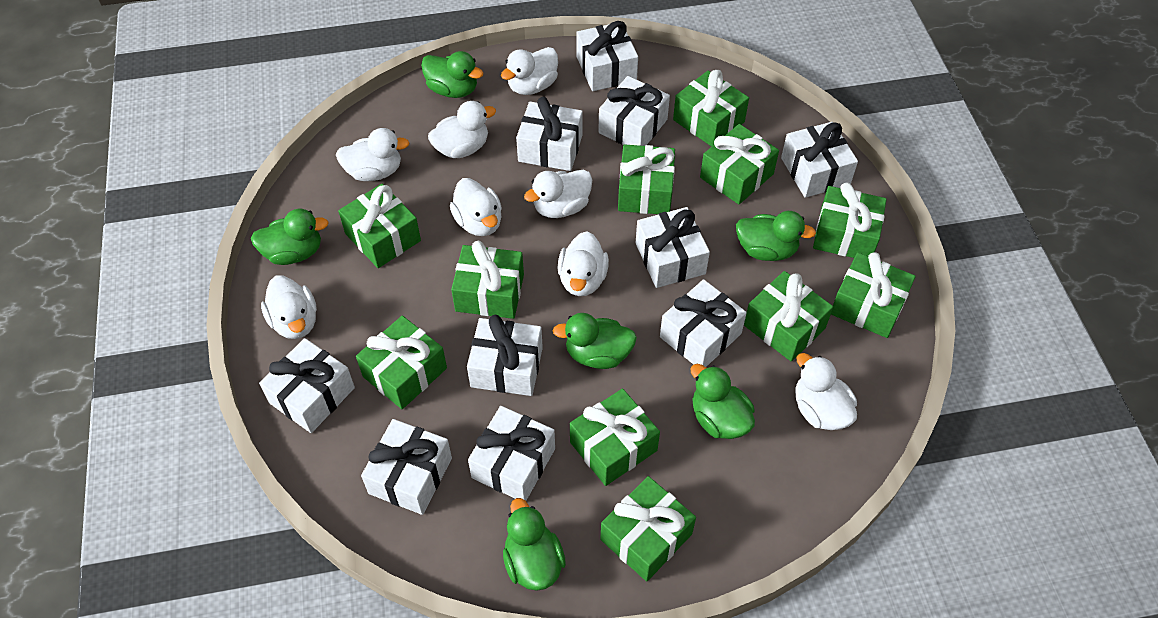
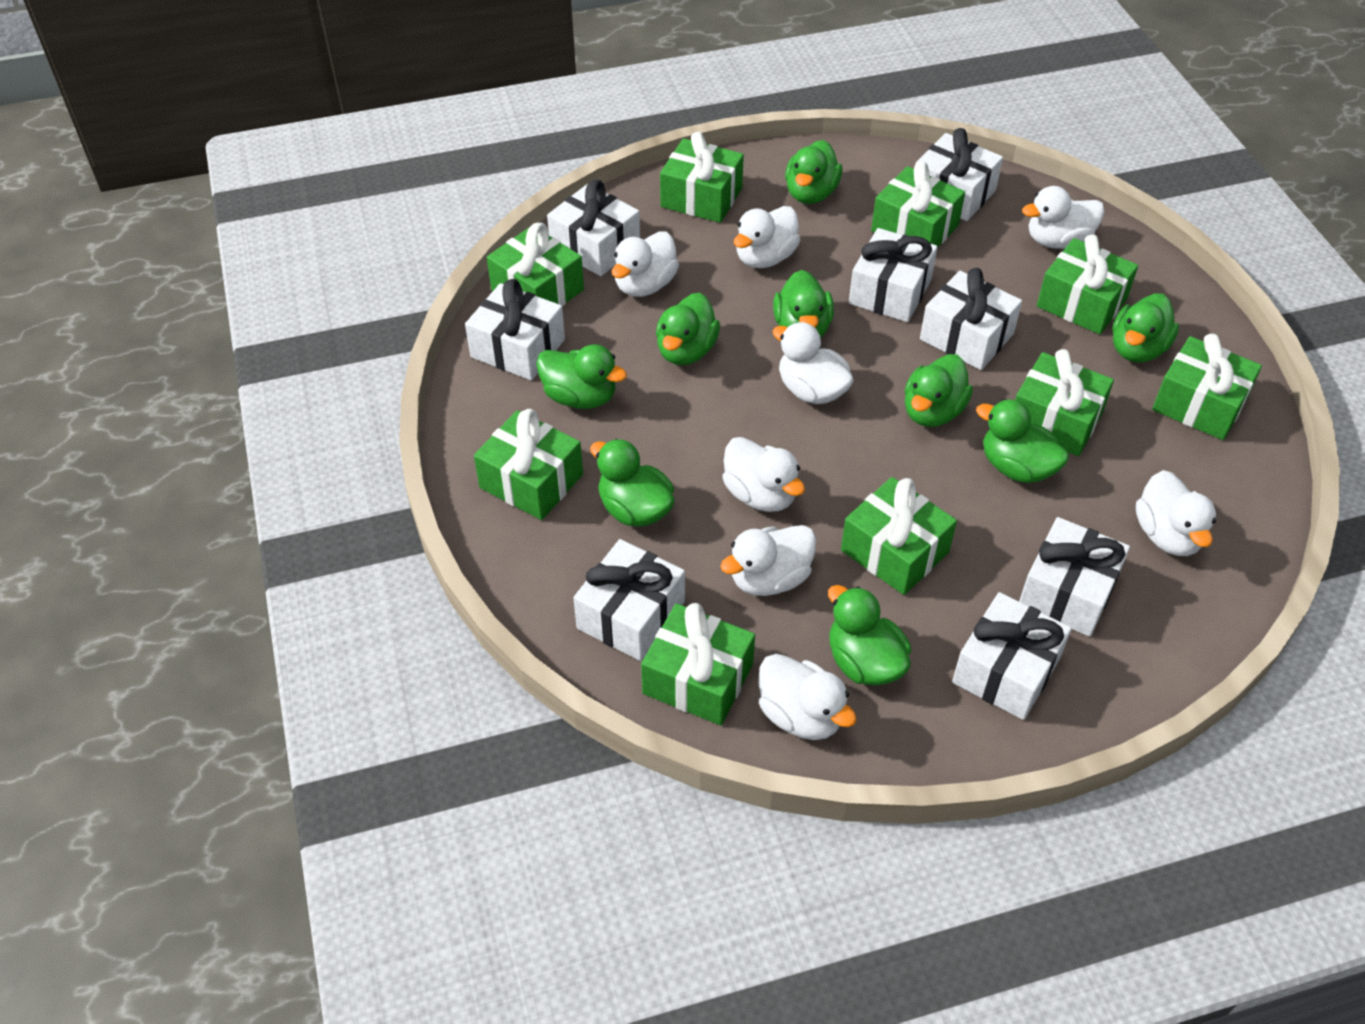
green duck: [251,209,329,265] [421,51,483,98] [503,498,566,591] [552,313,637,369] [691,364,755,439] [736,211,816,261] = 6 -> [536,344,627,409] [590,439,675,527] [656,293,720,365] [773,270,834,338] [785,140,842,204] [828,585,911,686] [905,354,973,427] [976,399,1069,483] [1112,294,1179,363] = 9
green gift: [338,184,421,268] [356,316,447,409] [451,241,524,319] [570,388,660,486] [600,476,696,581] [618,144,675,214] [673,70,749,147] [700,124,779,204] [744,271,833,362] [813,182,887,258] [831,252,916,338] = 11 -> [474,409,583,520] [487,223,584,306] [641,603,755,725] [660,132,744,223] [841,477,957,595] [871,162,965,248] [1015,349,1114,456] [1037,235,1138,334] [1152,334,1262,440] = 9
white gift: [259,338,355,433] [361,419,452,515] [467,315,543,396] [468,406,555,501] [516,97,583,171] [576,21,638,91] [598,76,670,146] [636,207,710,288] [660,279,747,367] [781,122,858,198] = 10 -> [465,279,565,381] [547,180,640,276] [573,539,685,661] [849,228,937,322] [916,128,1003,221] [920,268,1022,370] [952,592,1072,720] [1019,517,1130,637] = 8

